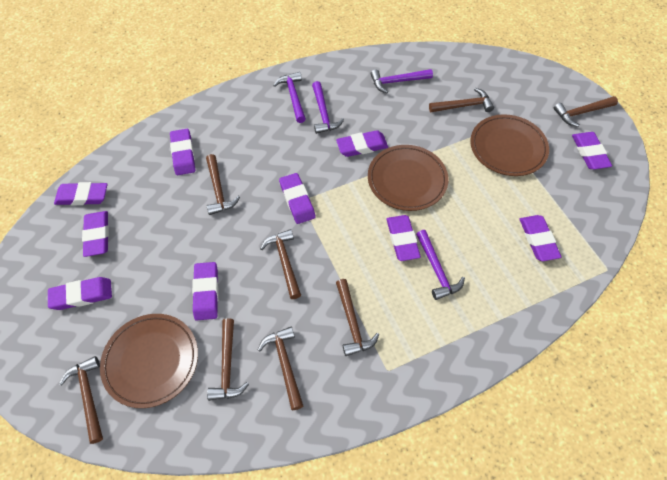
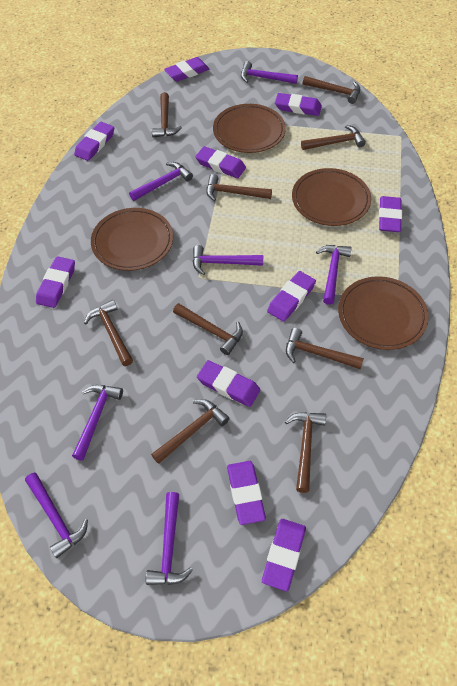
brown hammer: [59,356,103,444] [206,154,240,215] [207,318,249,401] [258,327,303,410] [260,229,301,299] [336,279,379,356] [429,88,494,112] [554,96,618,127] = 8 -> [84,300,133,366] [151,399,230,464] [152,92,182,137] [173,303,243,355] [207,174,272,201] [285,412,326,493] [286,328,364,370] [301,125,366,150] [303,76,360,104] = 9
brown plate: [100,314,198,408] [368,145,448,211] [470,114,549,176] = 3 -> [91,208,173,271] [213,104,286,153] [292,168,371,226] [338,276,429,350] = 4
purple hammer: [273,72,306,123] [312,81,344,134] [371,69,433,93] [416,230,465,300] = 4 -> [25,473,88,558] [72,385,123,461] [129,162,193,201] [146,492,193,585] [193,245,263,275] [241,61,298,84] [316,245,352,305] = 7

